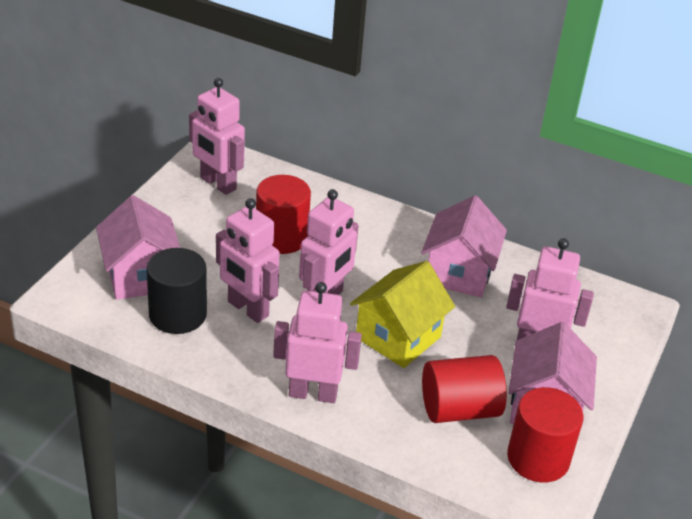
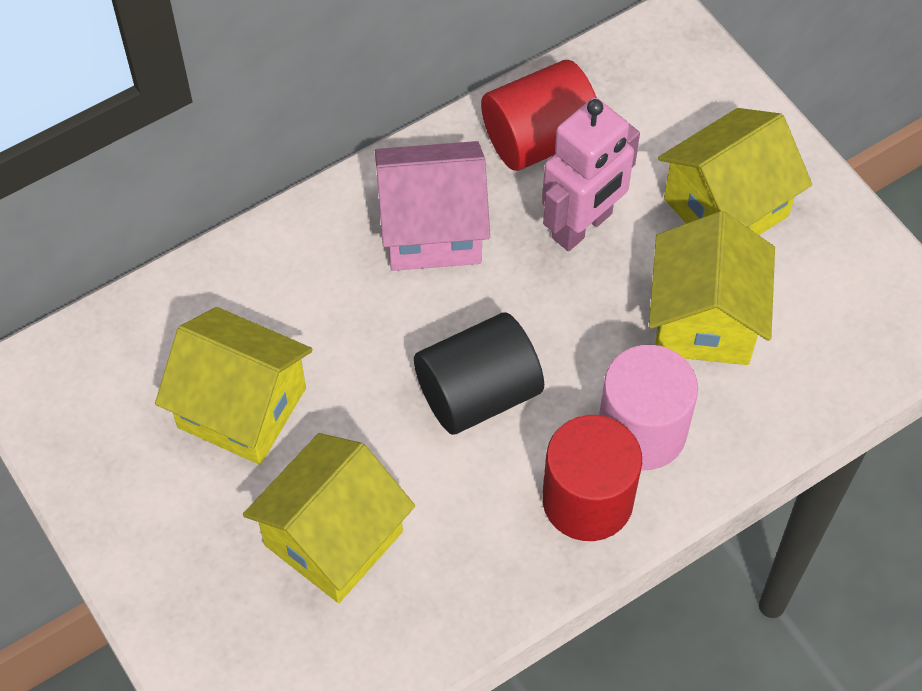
pink cylinder: none = 0 -> [599,345,698,470] = 1
pink house: [96,195,180,300] [421,196,507,297] [509,322,597,424] = 3 -> [375,141,490,271] = 1
pink robot: [189,78,245,195] [216,198,280,323] [273,282,362,403] [299,189,359,295] [506,238,594,340] = 5 -> [542,98,640,251] = 1
red cylinder: [256,175,311,254] [422,355,507,423] [507,387,584,482] = 3 -> [481,60,597,171] [542,415,642,541] = 2
yellow house: [350,261,455,368] = 1 -> [155,307,313,465] [243,433,415,603] [649,211,775,365] [658,108,812,235] = 4

